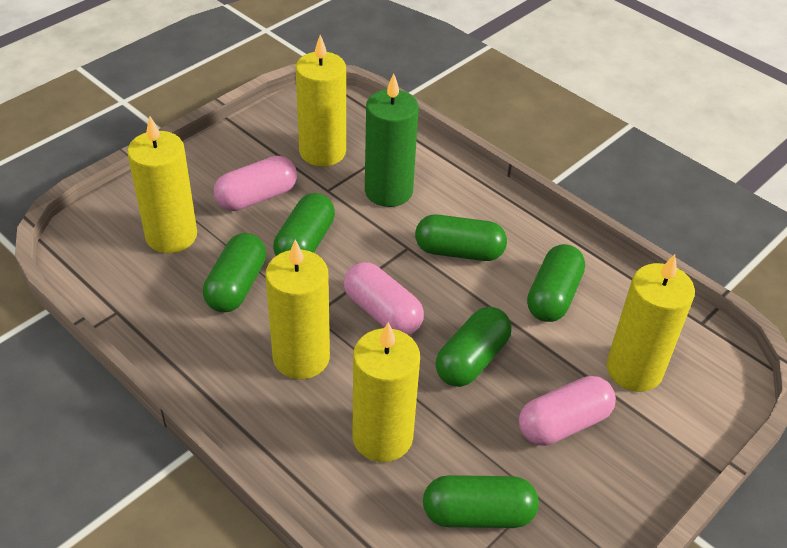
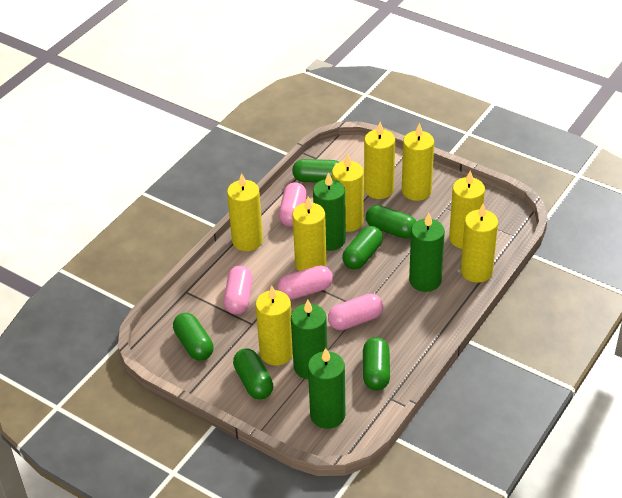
green candle: [365,74,419,207] = 1 -> [291,299,327,379] [308,348,346,429] [313,172,346,251] [409,213,445,292] = 4
pink capsule: [214,156,297,211] [344,262,424,335] [519,376,616,446] = 3 -> [224,266,253,315] [277,266,333,300] [279,182,307,227] [328,294,383,330] = 4
yellow candle: [127,116,197,253] [265,240,330,379] [295,35,346,167] [352,322,420,462] [607,254,695,392] = 5 -> [227,173,263,251] [256,286,293,366] [292,197,327,271] [332,154,364,232] [364,122,395,199] [402,123,434,201] [449,171,485,249] [461,204,498,283] = 8

